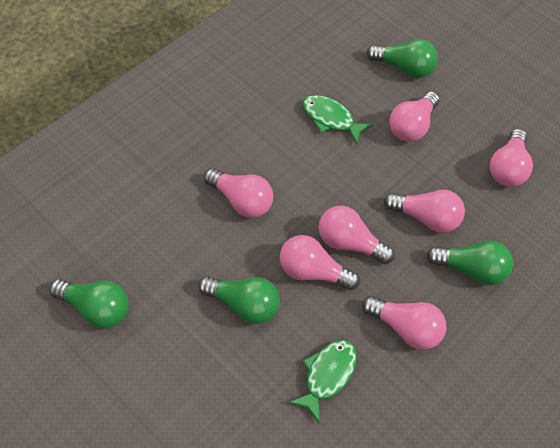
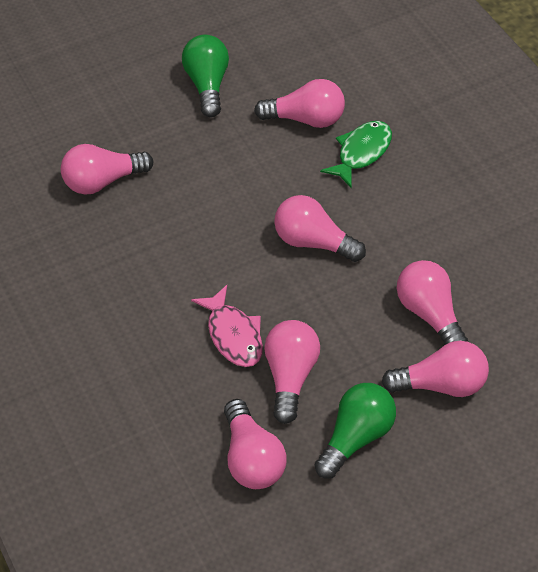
green fish: [288,340,357,423] [303,95,373,145] = 2 -> [320,121,392,189] = 1
green light bulb: [50,279,129,329] [198,276,280,324] [367,39,438,78] [426,240,513,285] = 4 -> [182,35,229,117] [314,383,396,479] = 2
pink fish: none = 0 -> [191,285,263,367] = 1

